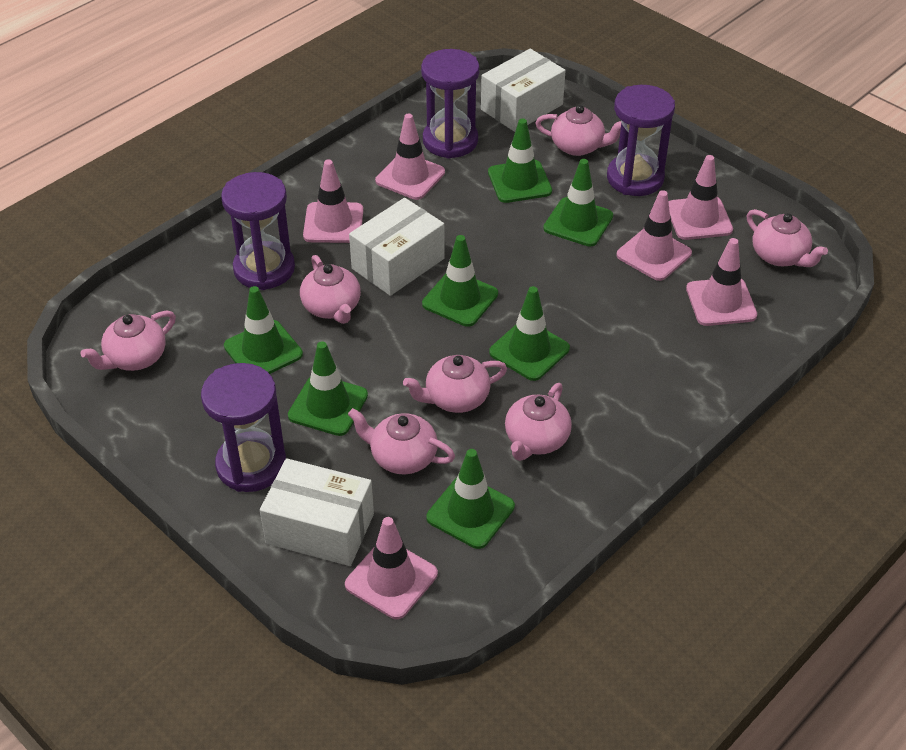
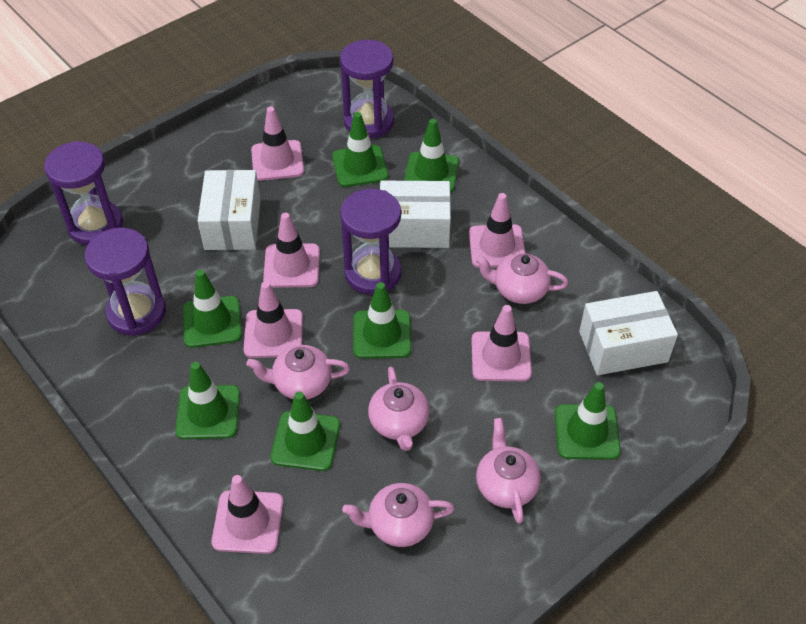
pink teapot: [80,311,176,371] [300,255,361,324] [348,408,455,474] [403,355,507,413] [505,383,572,461] [535,105,621,156] [747,209,828,267] = 7 -> [247,345,350,399] [342,483,455,547] [368,367,430,451] [475,253,569,304] [476,418,541,524] = 5

